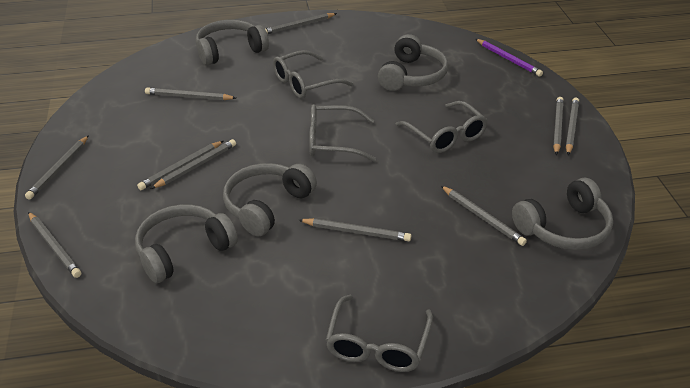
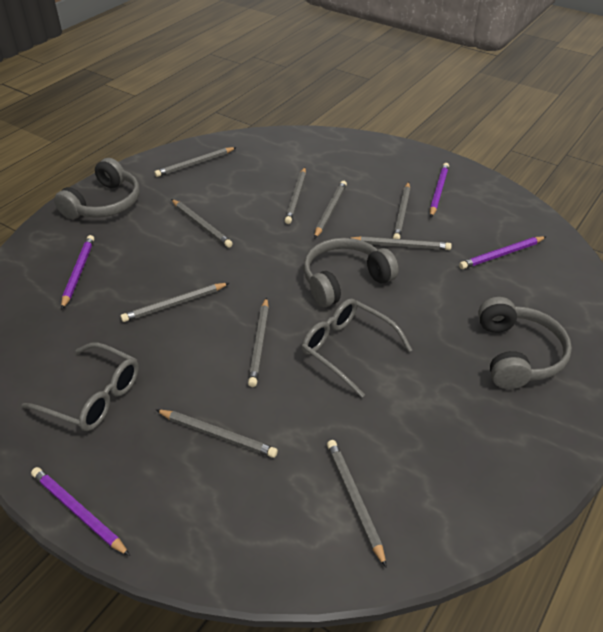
grey glasses: [273,50,353,99] [309,104,376,162] [325,295,433,372] [395,101,488,153] = 4 -> [22,343,139,431] [302,299,412,398] = 2
grey headphones: [135,204,238,283] [196,19,269,65] [223,163,317,236] [378,34,448,91] [512,178,613,250] = 5 -> [54,158,140,219] [303,238,399,307] [478,297,572,389] = 3
purple pencil: [476,39,543,77] = 1 -> [31,467,130,556] [61,235,94,310] [430,163,449,217] [459,236,546,269] = 4

